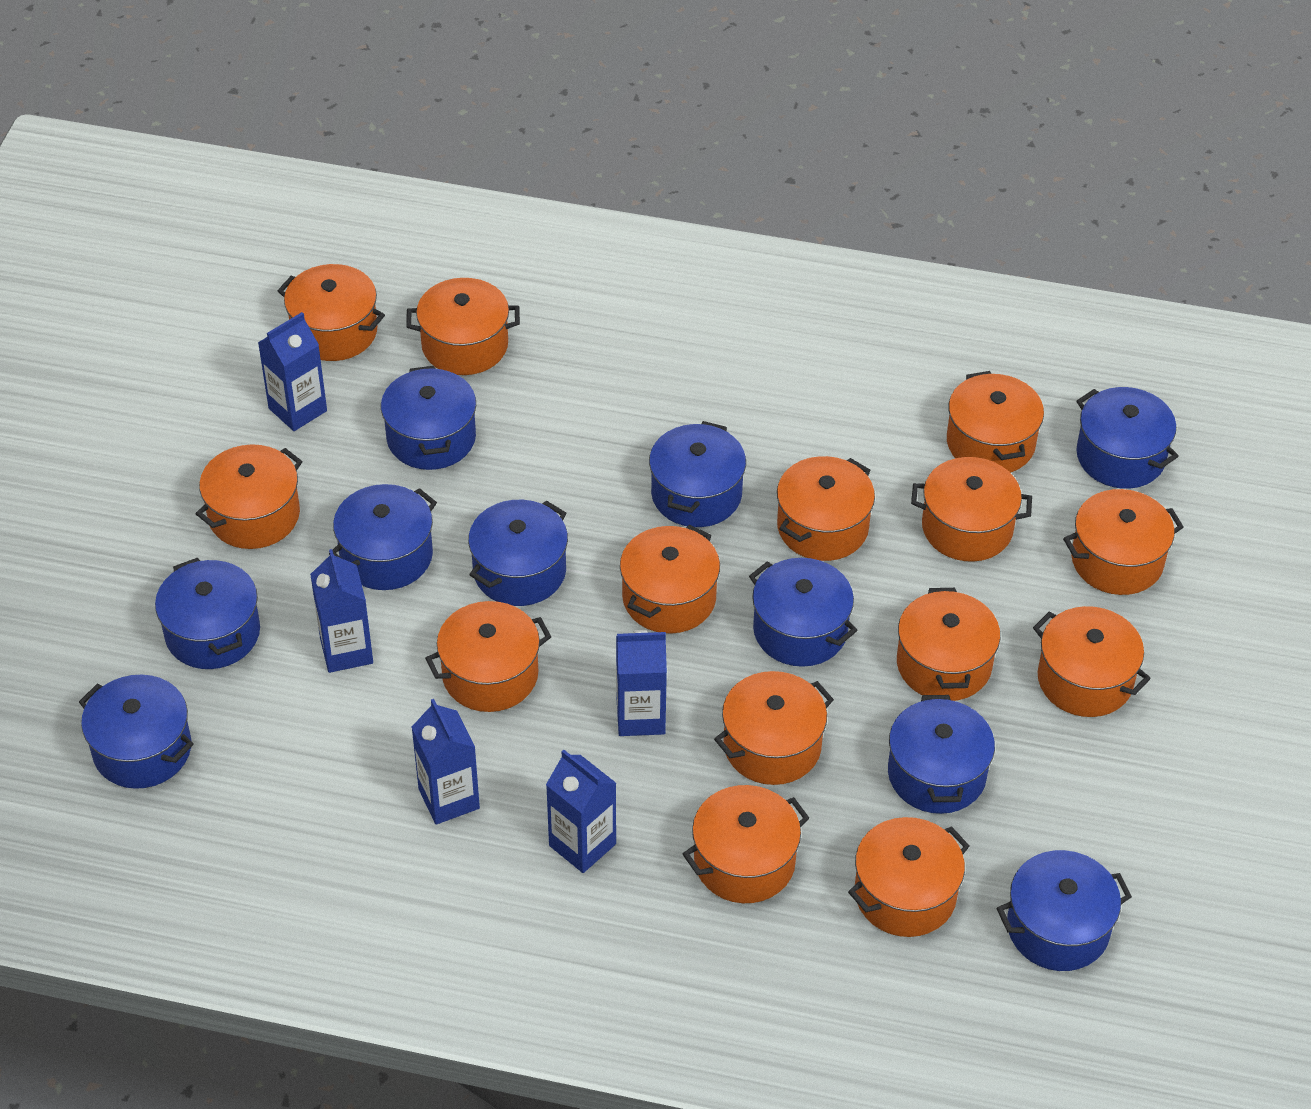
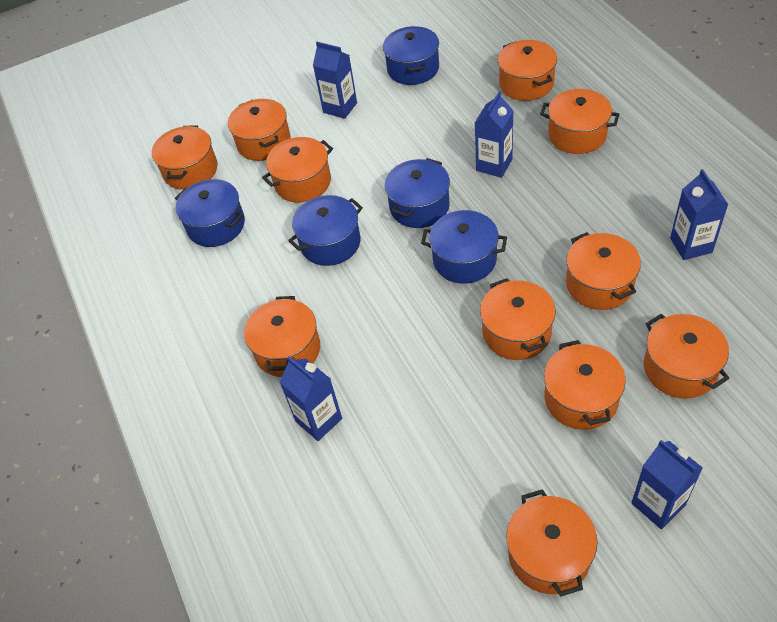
blue pot: [79,674,194,789] [155,558,260,669] [329,484,437,590] [381,366,476,470] [468,500,568,606] [649,421,746,527] [749,558,857,667] [888,695,995,814] [997,850,1132,971] [1076,387,1179,489] = 10 -> [175,179,245,247] [288,195,363,266] [383,26,439,85] [385,158,450,228] [421,210,507,284] = 5
orange pot: [196,444,302,549] [278,264,385,361] [406,278,520,375] [425,601,551,712] [620,525,720,634] [683,785,809,903] [714,671,834,785] [777,456,875,561] [848,817,969,937] [897,588,1000,701] [911,457,1032,562] [947,371,1044,473] [1033,606,1151,717] [1063,489,1184,595] = 14 -> [152,125,217,190] [228,99,291,161] [244,296,320,377] [262,137,333,203] [480,278,555,360] [498,40,557,101] [506,489,597,596] [540,89,620,154] [544,340,626,430] [566,232,641,310] [644,314,730,399] = 11

